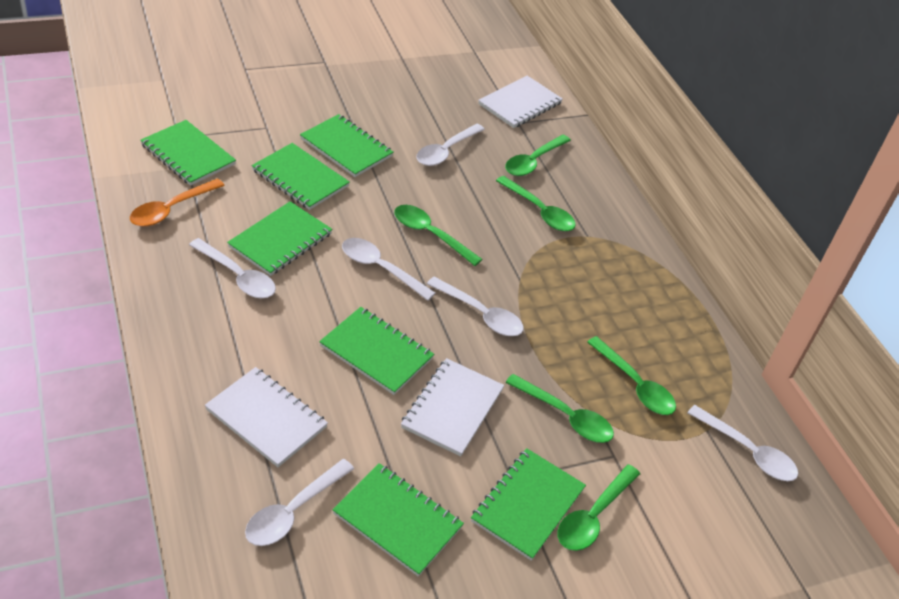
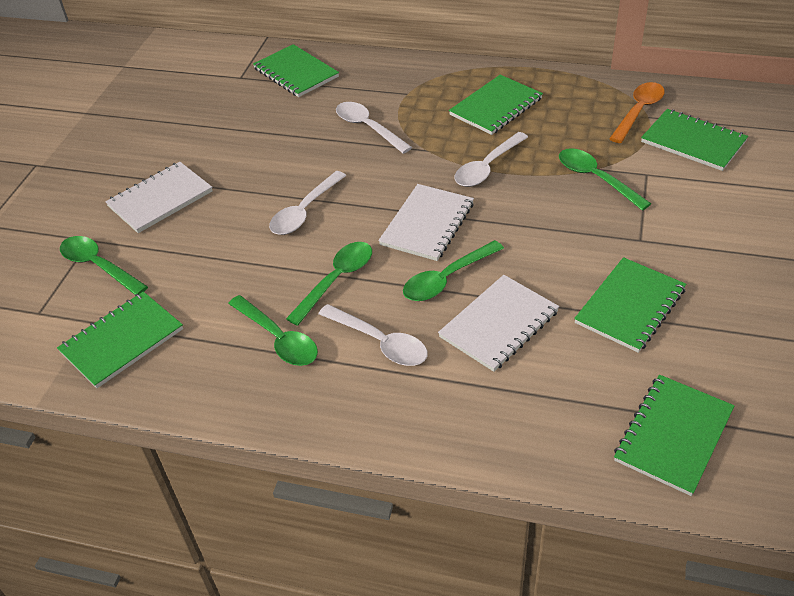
green notebook: [140,120,236,186] [227,201,332,276] [252,143,350,210] [300,114,393,177] [319,307,434,395] [332,463,464,577] [471,448,586,561] = 7 -> [57,291,183,388] [253,44,339,97] [449,75,543,135] [574,257,686,353] [614,375,735,496] [641,109,748,171] = 6
green spoon: [394,205,483,266] [496,176,576,231] [505,135,571,176] [505,374,614,443] [558,464,640,551] [587,336,676,415] = 6 -> [60,236,148,295] [228,295,318,366] [286,242,372,326] [403,240,504,301] [559,148,651,211] = 5
white spoon: [189,238,276,299] [245,459,354,546] [342,238,435,301] [416,124,485,166] [427,277,524,336] [688,405,798,481] = 6 -> [269,171,346,235] [318,304,428,366] [336,102,412,154] [454,132,528,187] = 4

